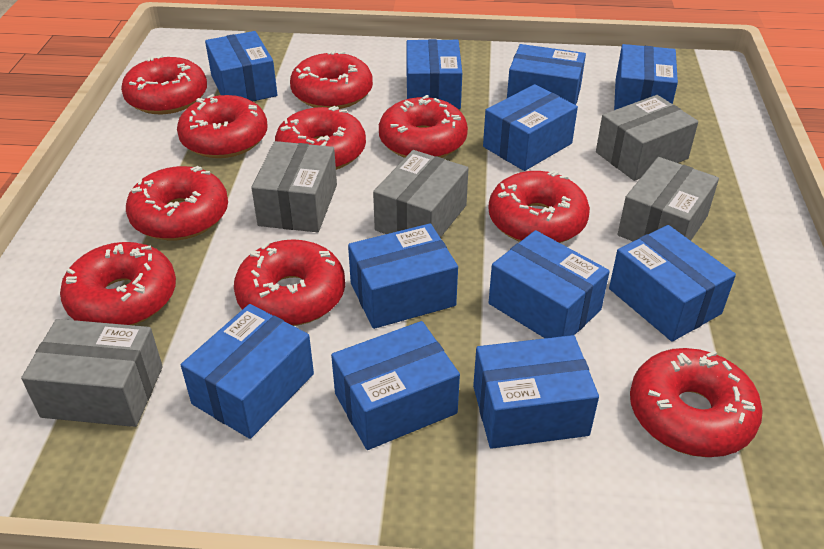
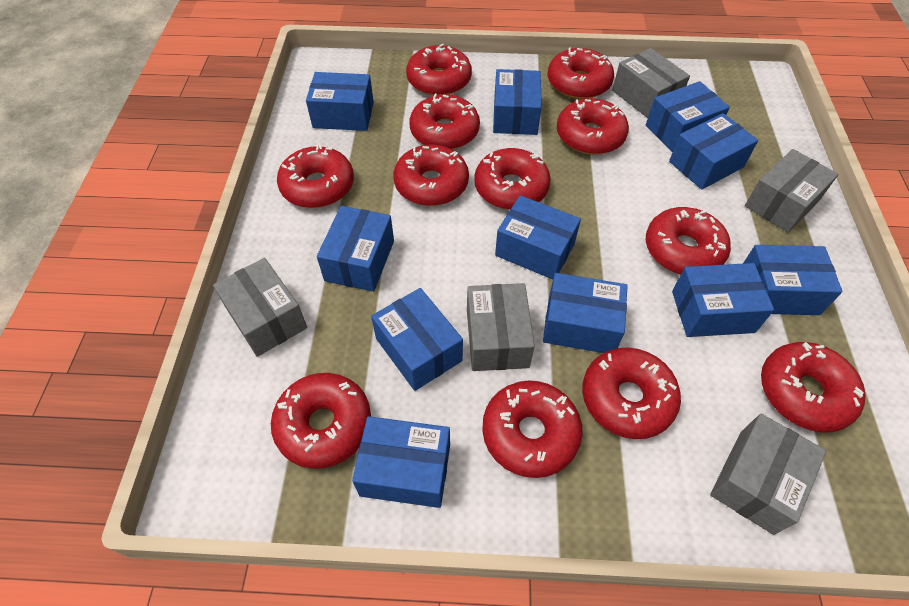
red donut: [60,242,176,325] [121,55,207,114] [126,166,228,241] [177,94,267,158] [234,239,345,326] [275,106,366,170] [290,50,373,109] [379,95,468,158] [488,170,590,243] [630,348,763,457] = 10 -> [271,373,371,469] [277,145,354,208] [393,144,469,206] [406,43,472,96] [409,94,480,149] [474,148,551,210] [482,381,583,478] [548,47,614,99] [557,98,629,155] [582,348,681,439] [646,207,731,275] [761,342,866,432] = 12

